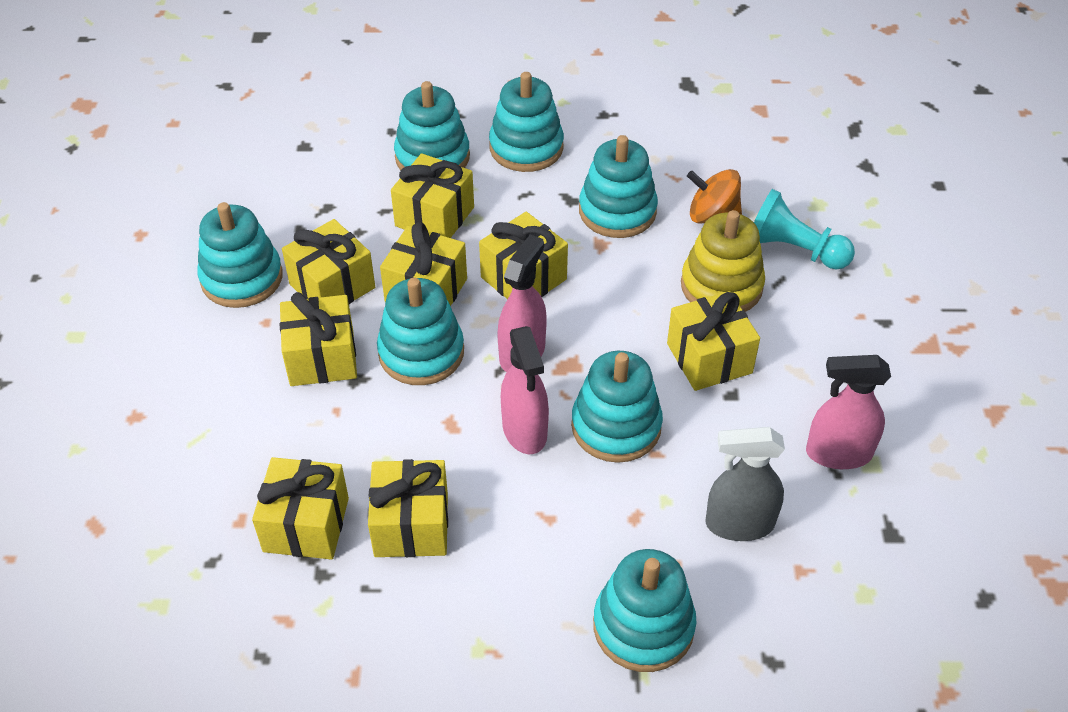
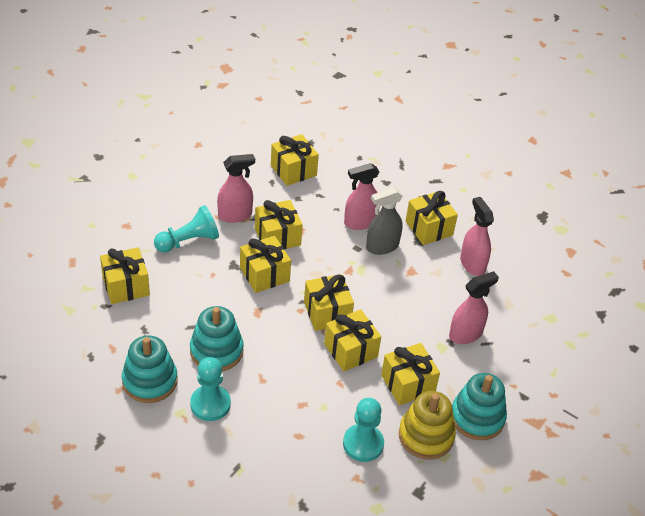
orange spinning top: [687,169,742,223] = 1 -> none = 0
pink spray bottle: [497,235,547,372] [501,326,549,454] [806,355,891,469] = 3 -> [217,154,255,223] [344,163,379,230] [449,271,499,344] [460,197,494,276] = 4
turquoise pawn: [754,189,855,270] = 1 -> [154,205,219,253] [190,357,231,421] [343,398,384,462] = 3
turquoise stacking toy: [197,202,283,308] [377,277,464,385] [394,81,470,170] [489,72,564,172] [571,351,663,463] [579,135,658,238] [593,549,697,672] = 7 -> [122,336,178,403] [190,306,244,371] [452,373,507,440] = 3

